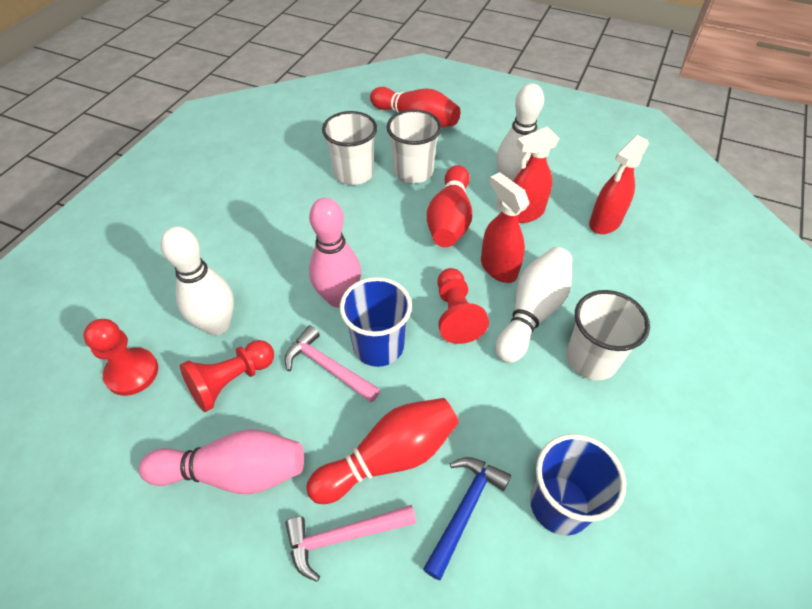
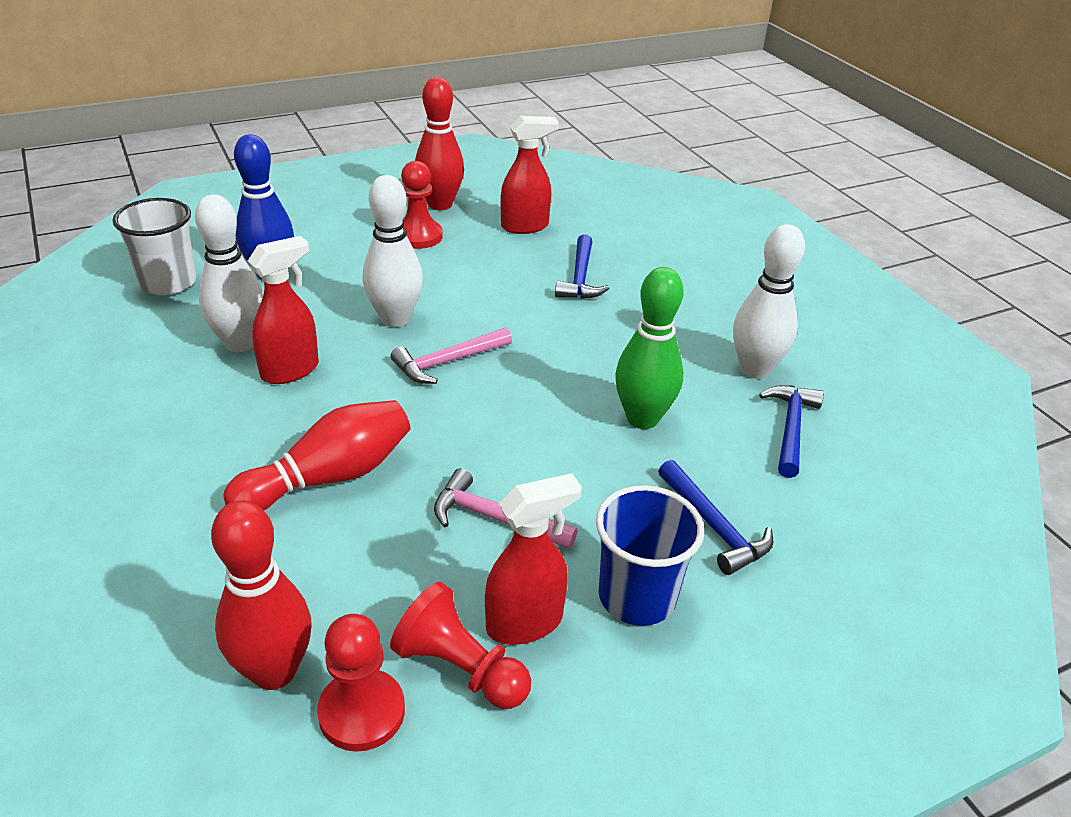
blue bowling pin: none = 0 -> [234,134,294,281] = 1
blue cup: [340,277,412,367] [530,434,626,536] = 2 -> [596,485,704,626] = 1
blue hammer: [423,457,511,580] = 1 -> [555,234,610,299] [658,460,773,575] [759,385,824,478] = 3
green bowling pin: none = 0 -> [615,267,684,429] = 1
pink bowling pin: [139,429,304,494] [309,198,361,308] = 2 -> none = 0
white cup: [322,111,377,185] [387,109,442,183] [566,290,650,380] = 3 -> [113,198,196,295] = 1

